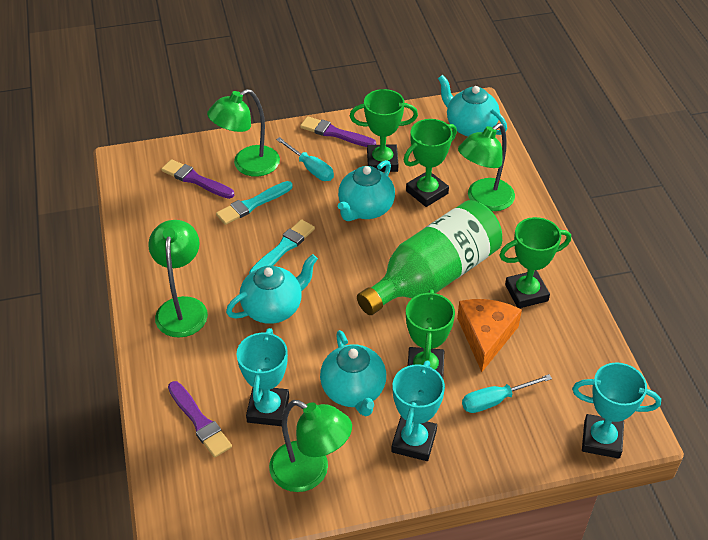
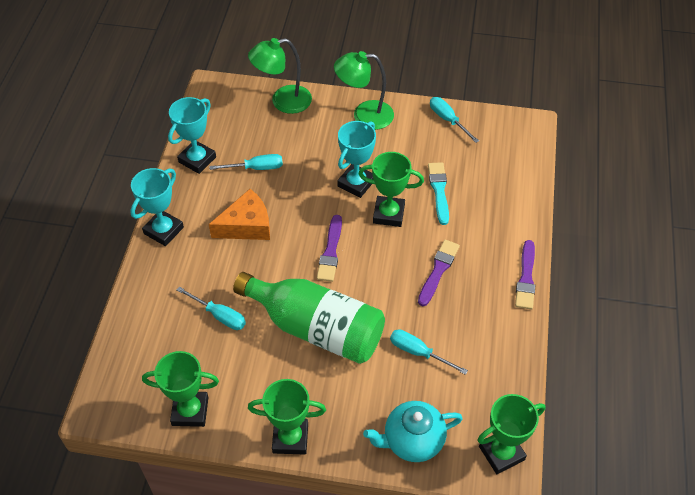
green lamp: [148,220,208,338] [207,89,280,177] [269,400,352,492] [458,123,515,211] = 4 -> [248,38,312,114] [334,51,394,130] = 2
turquoise brush: [216,181,293,225] [249,219,315,274] = 2 -> [428,162,449,225] = 1
turquoise screwdriver: [276,137,334,181] [462,374,552,413] = 2 -> [177,287,246,330] [209,154,283,170] [390,329,468,375] [430,97,479,143] = 4
turquoise teapot: [226,254,318,324] [320,330,386,416] [338,160,395,221] [438,75,507,137] = 4 -> [363,401,463,462] = 1

